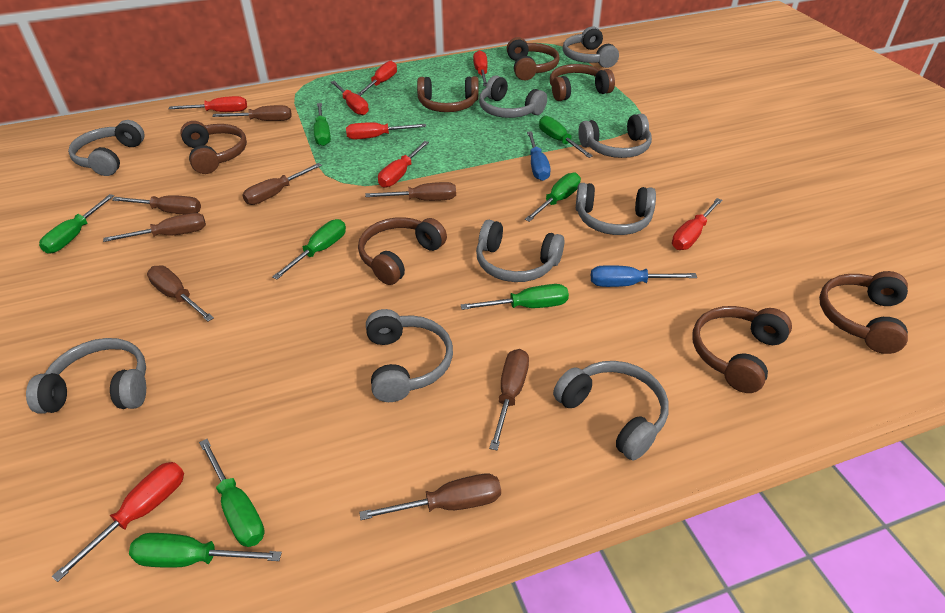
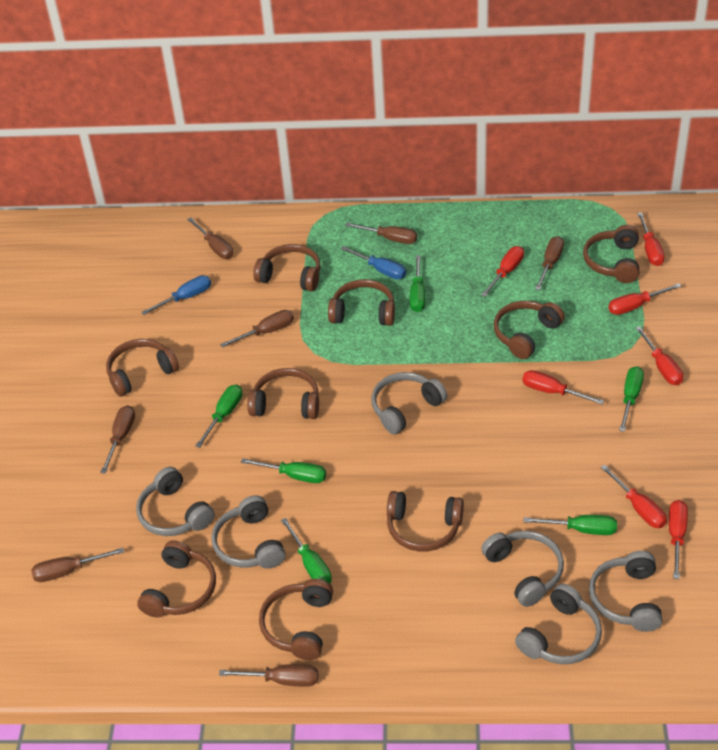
brown headphones: [180,121,247,174] [358,217,447,285] [417,76,479,112] [507,37,560,80] [550,64,615,101] [693,306,792,393] [819,271,908,354] = 7 -> [106,339,179,396] [137,540,216,618] [247,368,319,419] [253,244,321,292] [259,579,333,660] [328,279,395,326] [387,491,464,551] [494,301,565,359] [583,225,639,283] = 9
brown screwdriver: [103,213,206,242] [112,195,201,215] [147,265,214,321] [212,105,291,121] [242,163,322,205] [359,474,501,520] [365,182,456,201] [489,349,529,451] = 8 -> [31,548,124,582] [100,405,135,474] [187,217,234,259] [219,664,318,687] [220,310,294,348] [345,222,417,244] [535,236,564,290] = 7
green screwdriver: [39,194,114,254] [129,533,282,568] [199,439,265,547] [272,219,346,279] [314,103,331,146] [461,284,569,310] [525,173,581,222] [539,116,593,158] = 8 -> [195,385,242,448] [241,458,326,483] [281,518,332,583] [410,255,425,312] [524,515,617,535] [619,366,644,432] = 6
grey headphones: [26,338,146,414] [68,120,145,176] [366,309,453,402] [476,220,564,282] [479,75,547,118] [553,361,669,461] [563,27,619,68] [576,183,656,235] [578,114,652,158] = 9 -> [136,467,215,536] [211,495,286,568] [371,372,447,435] [481,531,564,607] [515,584,602,664] [589,551,663,632] = 6
red screwdriver: [52,462,184,582] [169,96,247,112] [331,81,369,115] [346,122,426,140] [358,61,397,96] [378,141,429,188] [473,50,488,86] [672,198,722,250] = 8 -> [481,246,524,297] [522,370,604,404] [601,465,667,528] [608,283,682,315] [636,326,683,385] [637,212,665,266] [669,500,688,579] = 7

